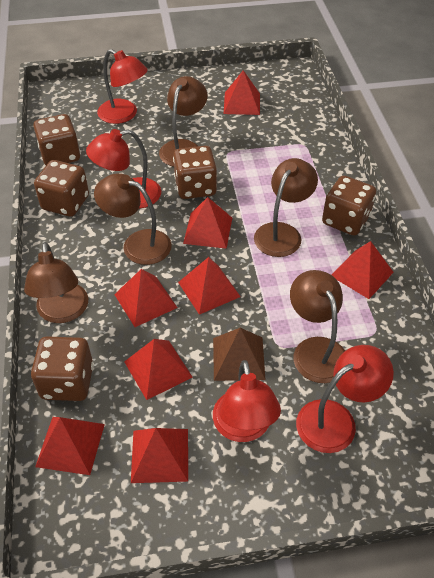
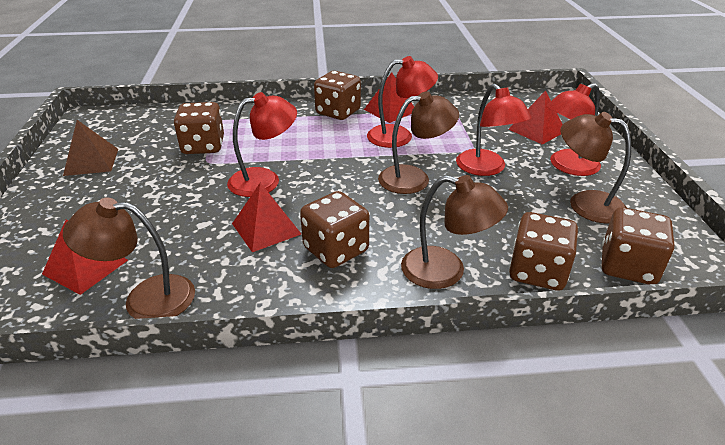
brown lamp: [24,242,88,323] [94,173,172,265] [159,76,207,167] [254,158,318,257] [290,270,345,383] = 5 -> [63,197,195,319] [378,91,459,194] [401,175,508,289] [561,112,631,224] = 4
red pyramid: [35,417,105,475] [114,269,177,327] [124,339,193,400] [131,428,188,483] [178,257,241,315] [183,197,232,249] [224,70,260,115] [331,241,394,299] = 8 -> [42,219,128,295] [232,183,301,252] [364,72,414,123] [508,91,563,145] = 4

